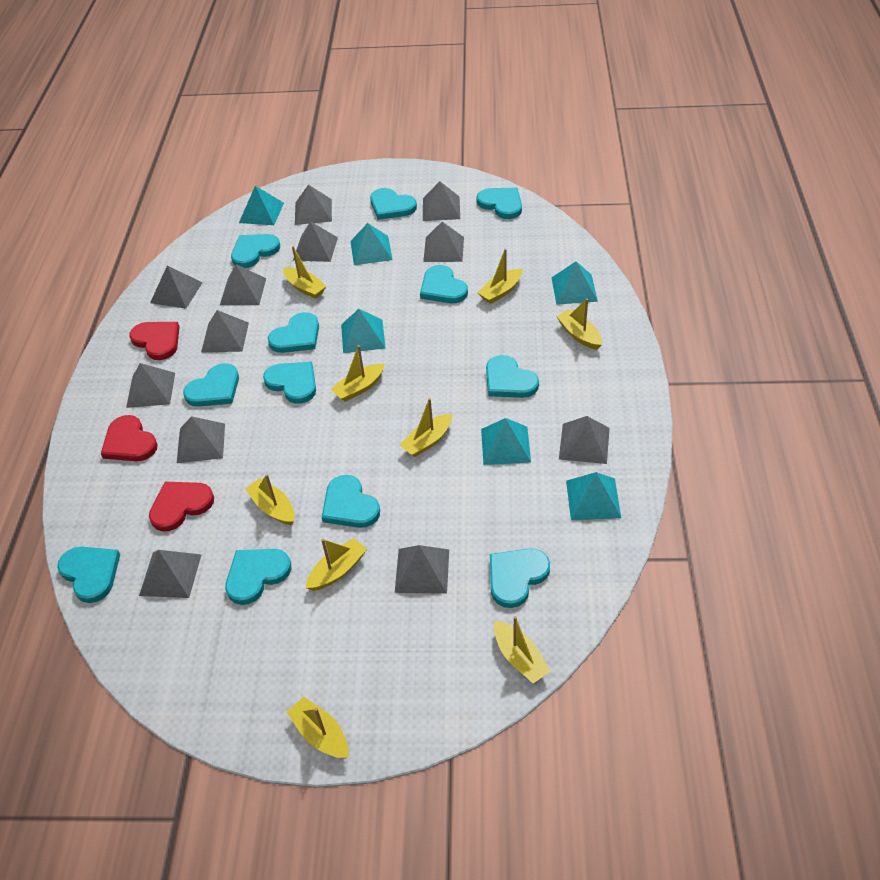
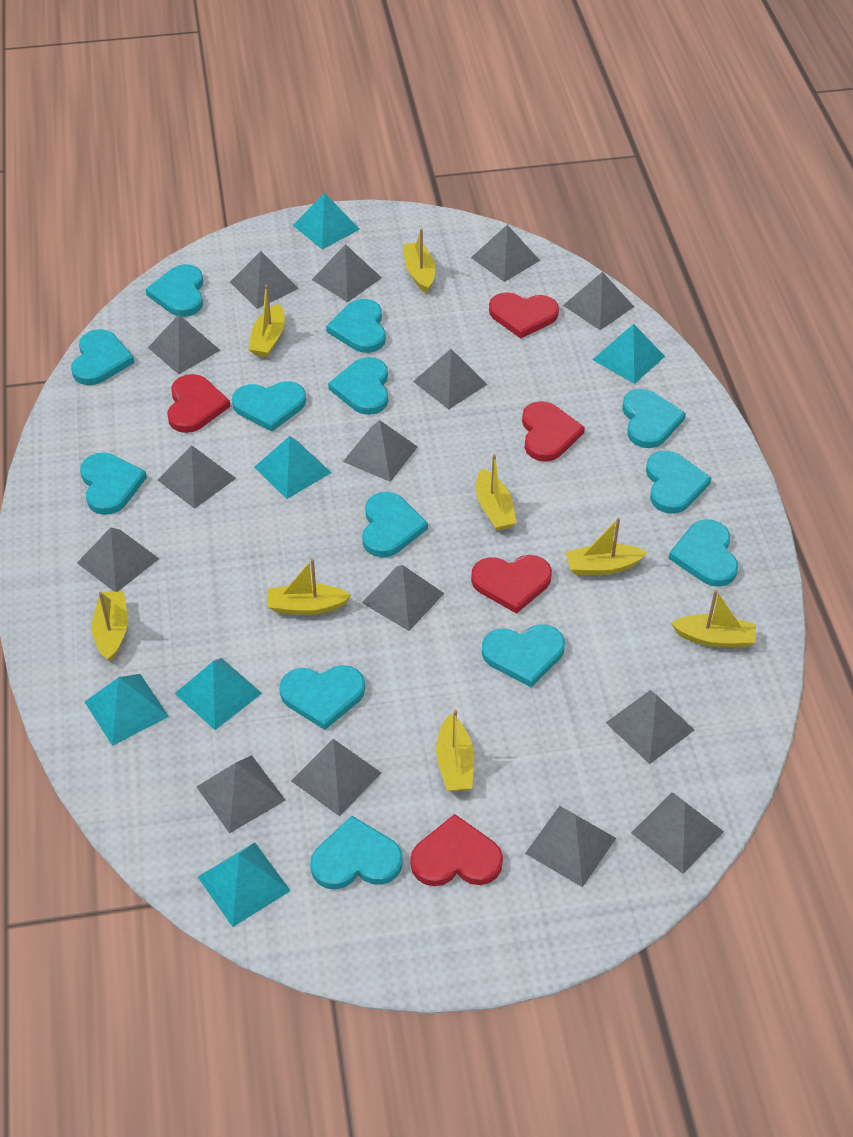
grey pyramid: [126,363,175,408] [139,550,202,598] [150,266,203,308] [177,416,225,463] [201,310,249,352] [220,264,266,305] [293,221,338,262] [295,185,332,225] [395,545,449,594] [423,181,460,221] [423,222,464,262] [559,416,610,464] = 12 -> [77,527,159,592] [148,315,221,375] [158,445,236,509] [197,755,286,833] [230,251,299,309] [291,739,381,816] [312,244,382,302] [343,420,418,482] [362,565,444,631] [413,349,488,410] [471,225,540,282] [525,806,616,887] [563,272,634,330] [606,690,694,764] [631,792,724,874] = 15
red heart: [101,415,158,461] [130,322,180,360] [149,482,214,532] = 3 -> [167,374,230,433] [410,814,503,886] [471,555,552,614] [489,292,559,339] [522,401,585,462] = 5
turquoise heart: [57,547,120,603] [183,363,239,407] [225,549,291,605] [231,234,280,268] [263,362,316,404] [268,312,319,353] [322,475,380,528] [370,188,417,220] [420,265,468,303] [477,188,522,219] [486,355,539,398] [490,548,550,608] = 12 -> [71,329,135,385] [80,453,147,515] [146,264,203,317] [232,381,306,431] [279,665,365,730] [310,816,403,889] [326,299,386,353] [328,357,388,415] [362,492,428,557] [482,624,565,687] [622,389,686,448] [646,450,711,514] [668,519,738,587] = 13
yellow boat: [245,474,295,525] [283,246,327,299] [287,697,348,759] [306,538,367,591] [331,345,385,402] [400,398,452,457] [478,249,522,304] [494,616,551,683] [556,298,602,350] = 9 -> [92,591,128,661] [248,285,285,357] [268,559,352,615] [403,229,435,293] [436,710,474,791] [476,454,517,531] [566,518,648,575] [671,590,756,648] = 8

